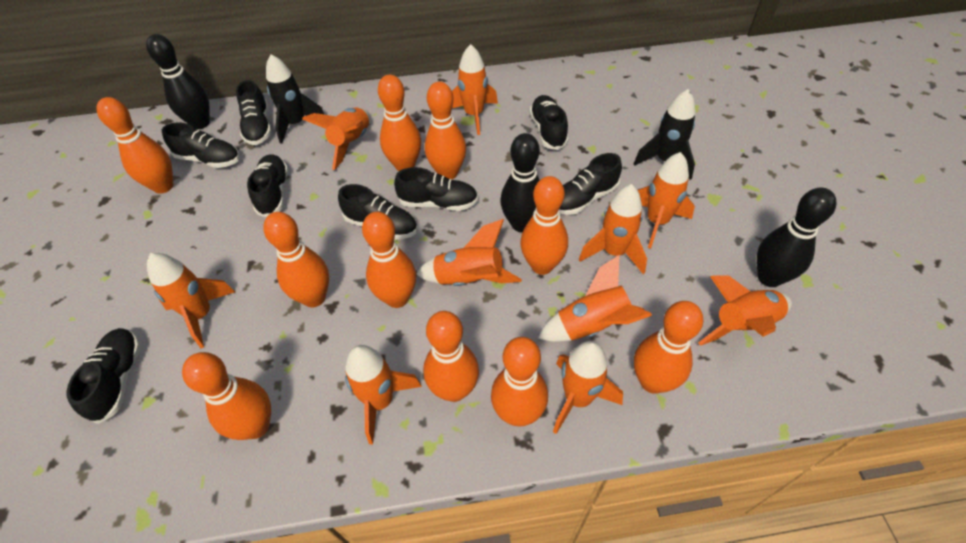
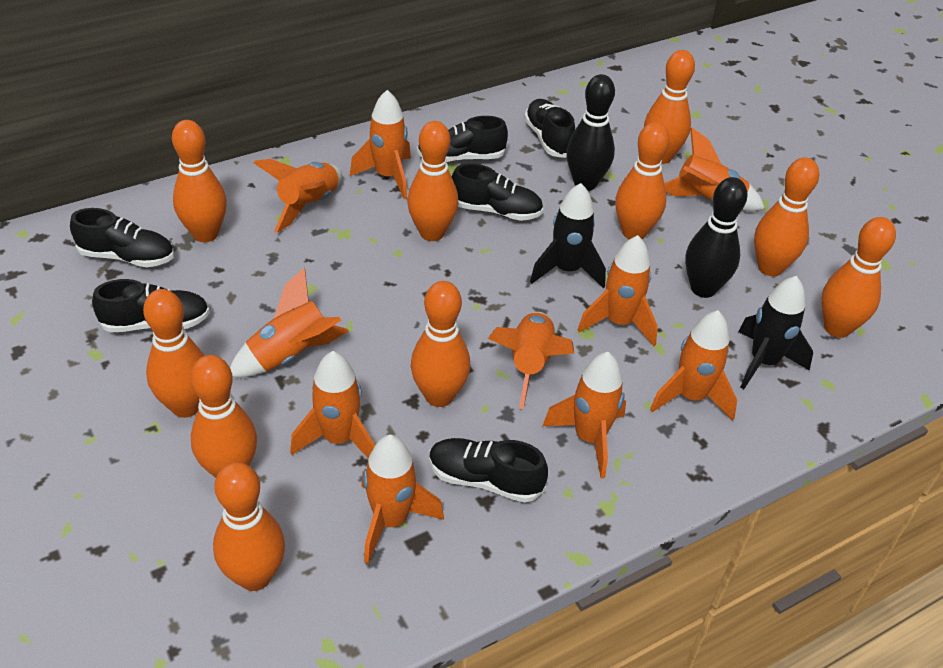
black bowling pin: [146,34,210,129] [500,133,540,232] [757,187,836,287] = 3 -> [566,74,615,191] [685,177,748,298] = 2
black shoe: [66,328,141,424] [162,122,240,168] [236,80,271,145] [247,154,288,217] [338,184,417,240] [394,167,478,211] [530,95,568,150] [559,153,622,215] = 8 -> [70,208,174,267] [92,279,210,333] [417,116,508,162] [429,438,548,503] [451,164,543,221] [524,99,575,158] = 6

